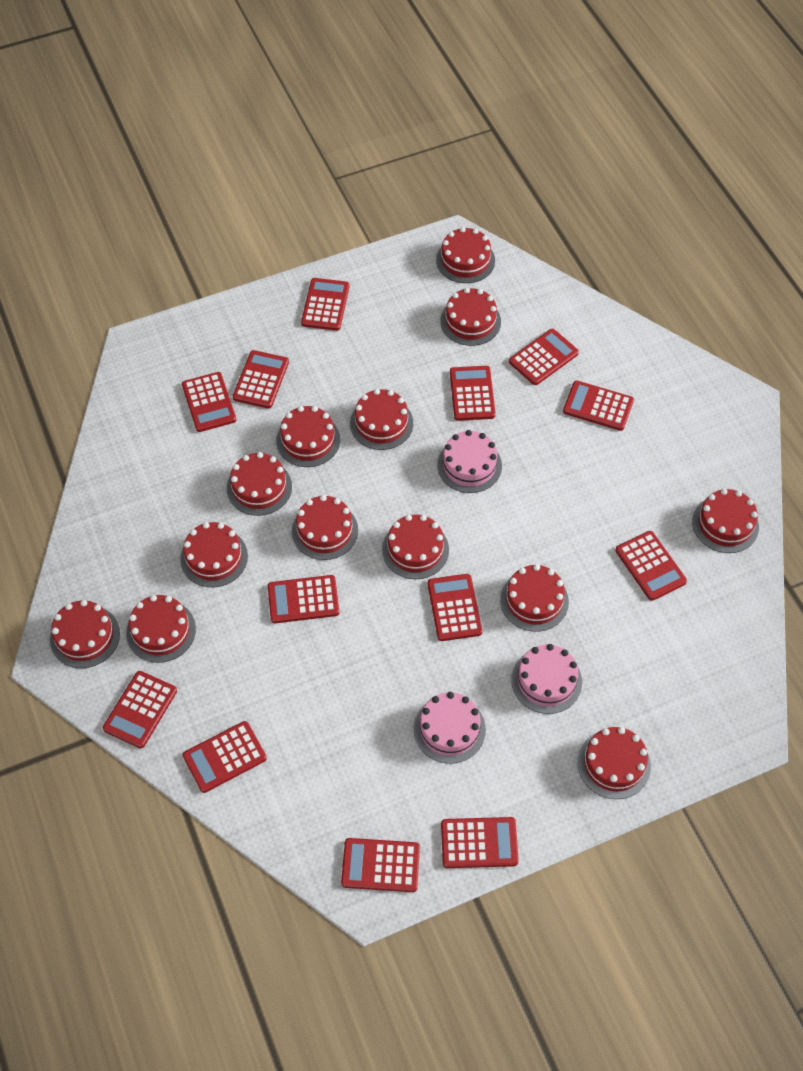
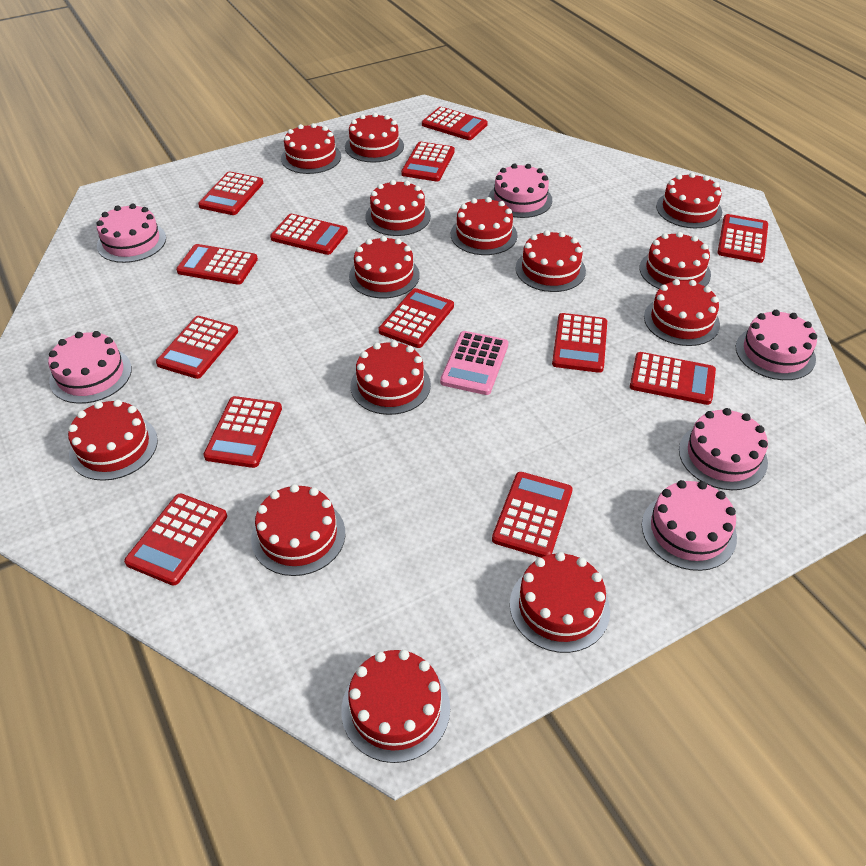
pink cake: [414,692,486,763] [437,430,502,493] [511,644,582,714] = 3 -> [48,331,132,404] [96,204,166,263] [489,164,552,218] [642,480,737,571] [679,408,768,490] [736,310,817,380] = 6
pink calculator: none = 0 -> [440,331,508,395] = 1
red cake: [50,600,120,668] [126,595,196,663] [180,522,248,587] [227,452,292,516] [276,406,340,467] [292,495,358,560] [350,389,413,450] [382,514,449,579] [436,227,495,283] [440,288,501,346] [500,564,569,632] [578,727,651,799] [692,489,759,553] = 13 -> [68,399,158,481] [251,484,345,576] [281,123,341,174] [341,650,450,763] [345,113,404,162] [349,236,420,298] [351,341,431,415] [365,180,431,236] [451,197,518,255] [510,552,610,653] [516,230,586,292] [640,232,711,289] [644,279,720,346] [656,173,722,228] = 14

